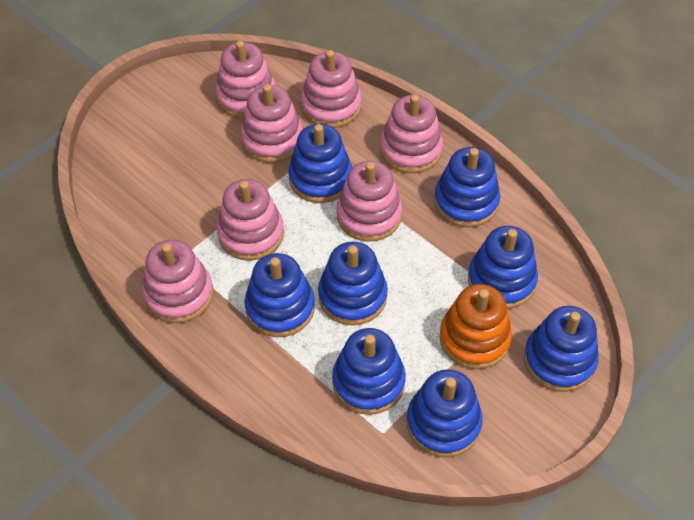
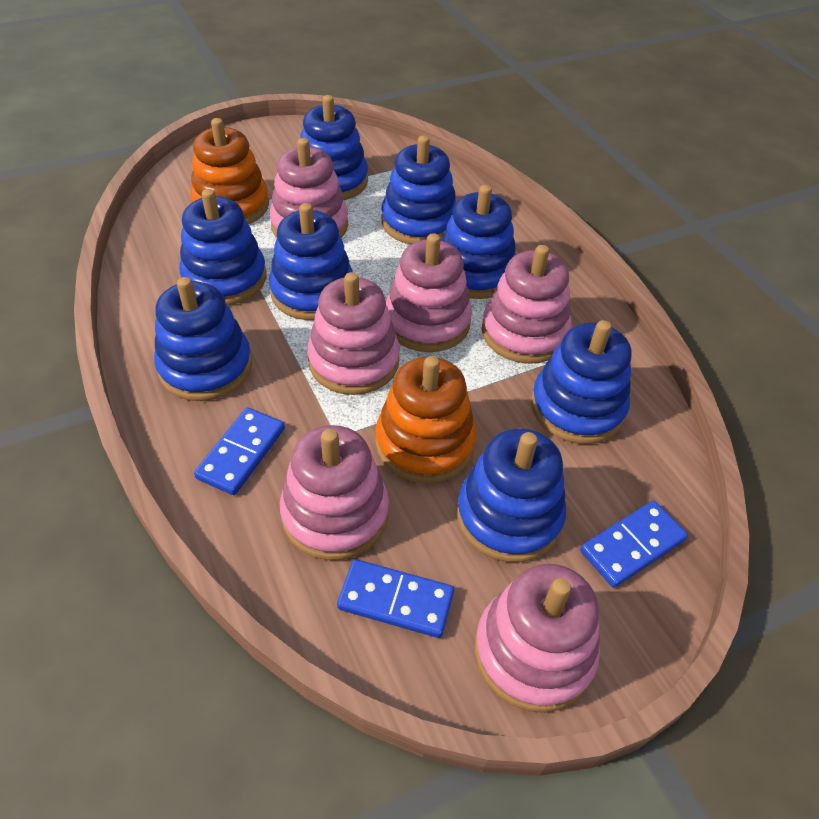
blue domino: none = 0 -> [194,407,285,495] [337,559,454,638] [580,500,688,588] = 3
orange stacking toy: [439,284,512,369] = 1 -> [190,118,269,224] [375,356,476,483] = 2
pink stacking toy: [142,240,213,323] [216,41,276,118] [217,179,284,261] [241,84,303,163] [301,50,362,128] [337,161,402,242] [380,95,443,173] = 7 -> [270,138,348,238] [280,425,389,560] [307,272,400,395] [386,233,472,352] [475,564,600,713] [482,245,572,364] = 6

